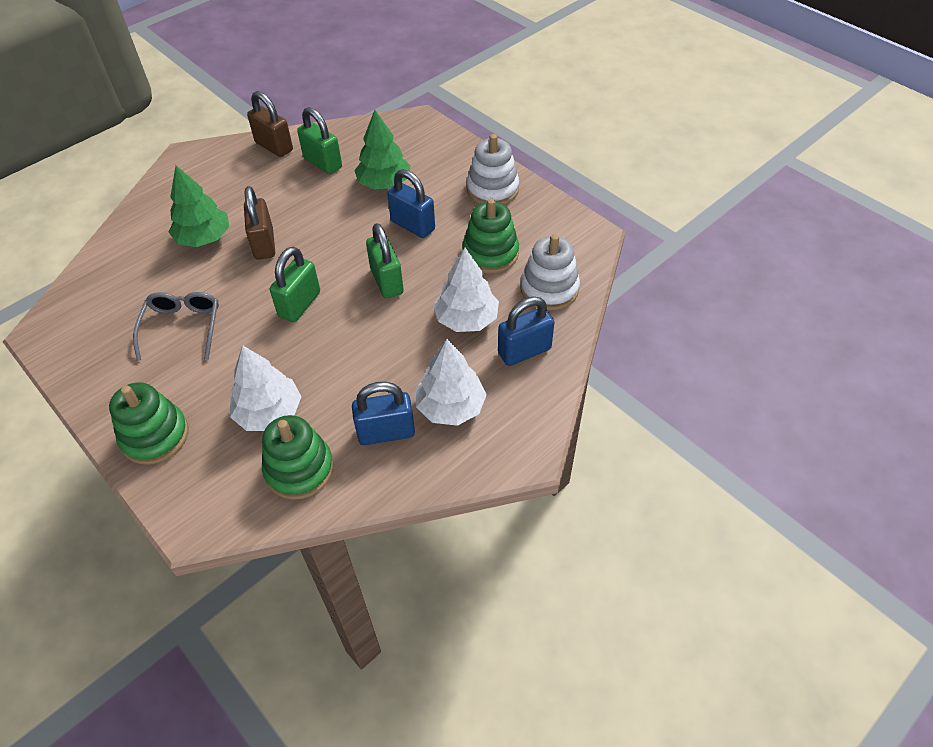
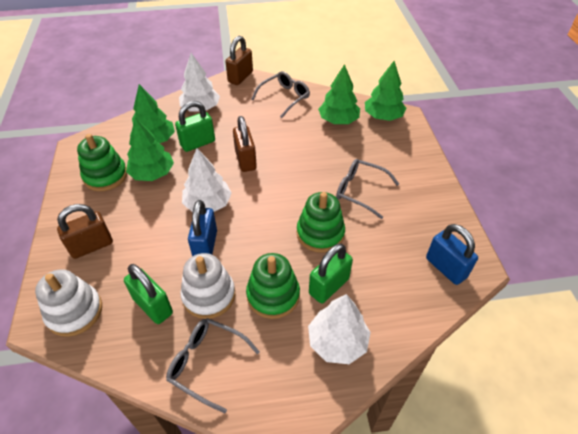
blue padlock: [352,382,415,445] [387,169,435,238] [498,297,554,366] = 3 -> [188,200,217,256] [426,224,478,285] = 2
brown padlock: [244,186,275,260] [247,91,293,157] = 2 -> [57,204,113,259] [225,36,253,85] [233,116,257,172] = 3
green tree: [169,166,229,247] [354,110,411,190] = 2 -> [126,118,174,181] [130,84,175,143] [318,64,360,124] [365,61,406,121] = 4
grey glasses: [133,292,219,361] = 1 -> [166,318,260,413] [251,71,310,118] [336,159,399,219] = 3

